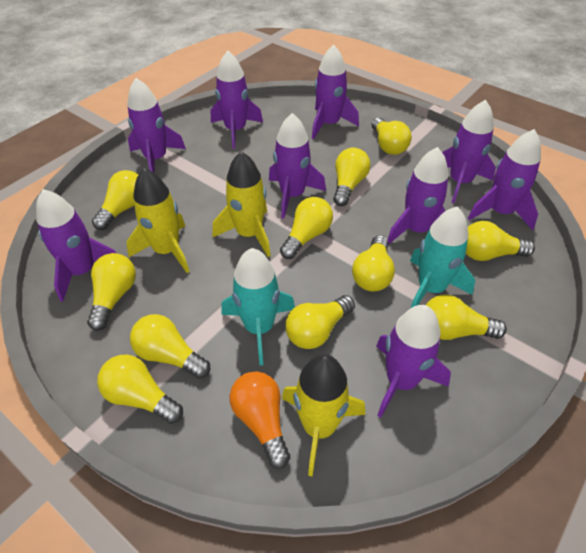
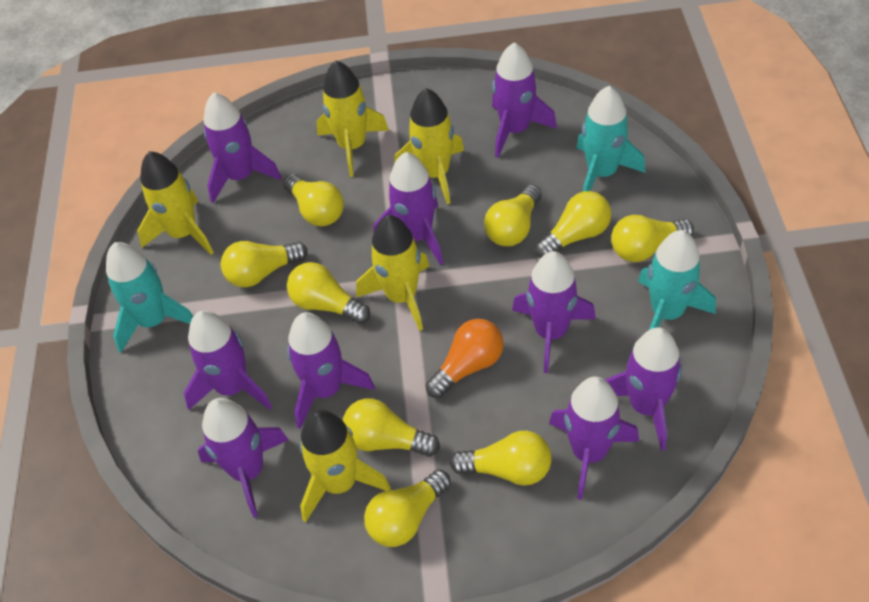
turquoise rocket: [221,248,295,365] [410,206,475,308] = 2 -> [106,242,194,353] [576,86,646,191] [638,230,716,330] = 3
yellow light bulb: [87,253,136,331] [92,170,138,230] [97,354,183,424] [130,314,210,379] [280,197,333,259] [285,295,355,349] [333,148,370,206] [352,235,395,292] [371,117,412,155] [426,294,507,340] [466,221,535,261] = 11 -> [221,241,308,287] [283,174,344,226] [287,262,370,324] [343,398,440,457] [364,470,451,547] [450,431,552,486] [484,185,542,246] [535,191,611,258] [611,215,694,262] = 9
yellow rocket: [126,168,190,273] [212,151,271,257] [282,354,365,477] = 3 -> [137,151,214,255] [300,410,391,522] [316,60,389,177] [356,215,429,331] [394,88,464,204] = 5

